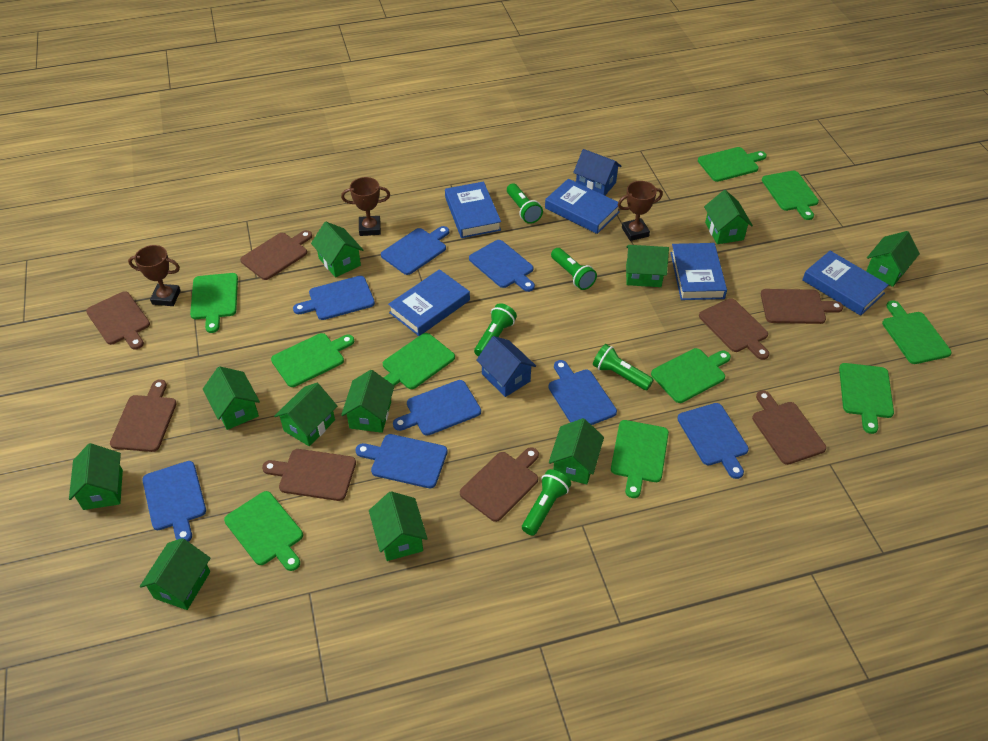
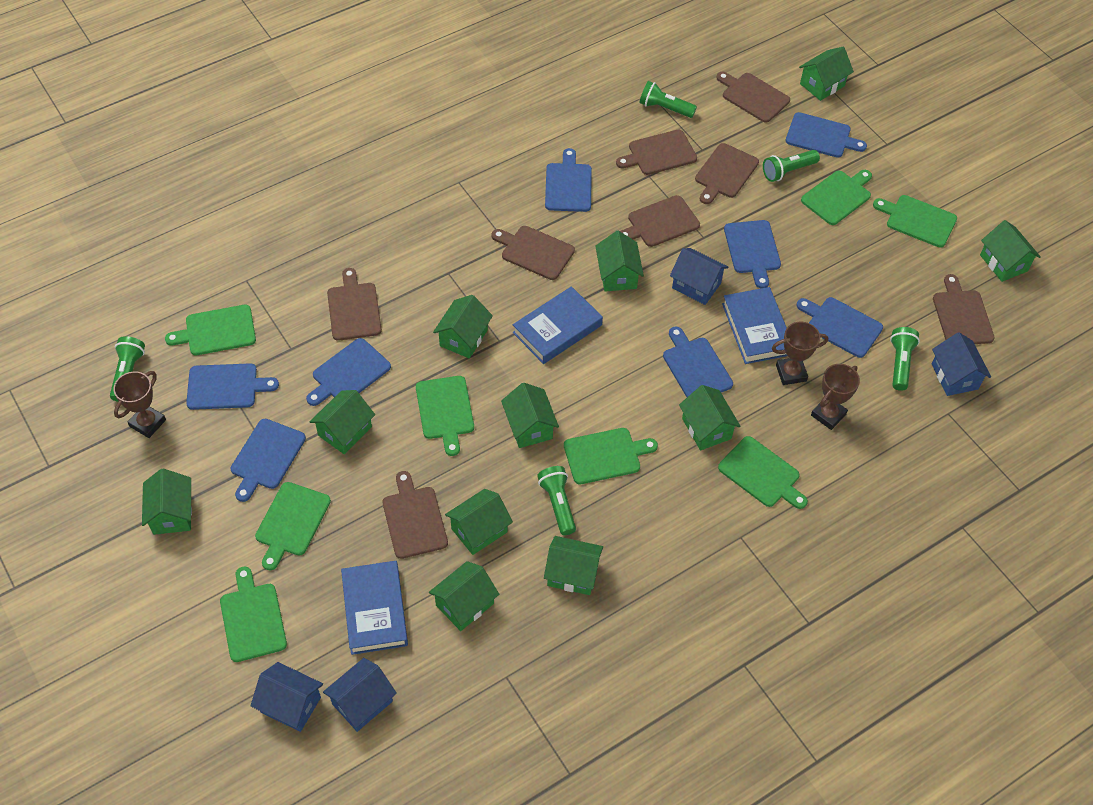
blue book: [388,269,470,336] [445,182,501,238] [545,178,619,234] [671,243,727,300] [802,251,889,316] = 5 -> [341,561,408,655] [513,286,603,364] [722,287,787,364] = 3
blue house: [477,336,536,397] [573,149,622,195] = 2 -> [251,662,323,732] [323,658,397,732] [670,248,728,305] [932,332,991,396] = 4
green cutting board: [190,273,238,333] [224,491,303,571] [271,333,354,387] [383,333,455,389] [611,420,669,498] [651,348,731,403] [698,147,767,182] [762,171,819,220] [839,363,894,434] [882,300,952,364] = 10 -> [165,305,256,355] [220,566,287,662] [255,482,331,570] [416,376,474,456] [564,428,658,484] [718,436,808,509] [801,170,872,225] [873,195,957,248] = 8

